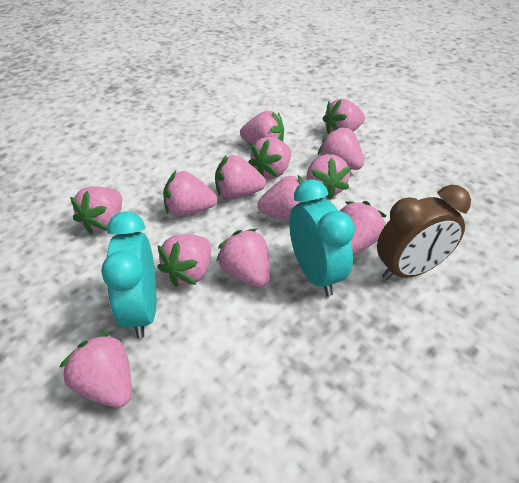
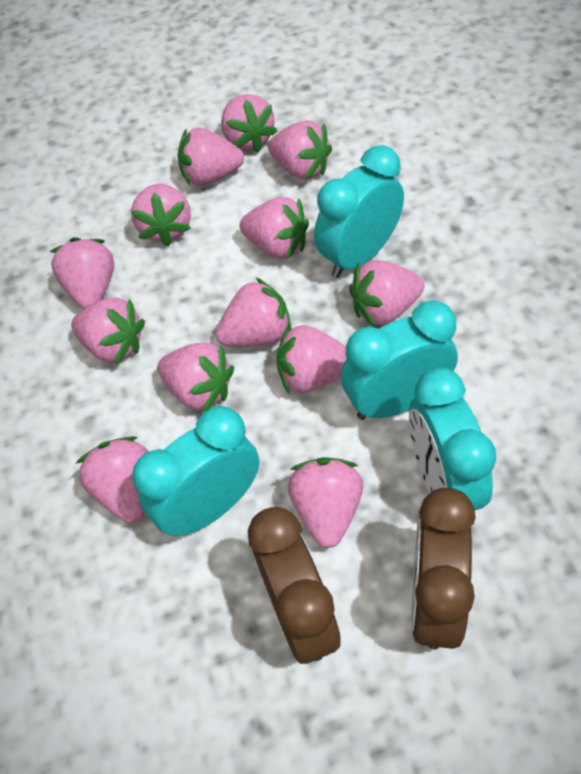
brown clock: [377,185,471,280] = 1 -> [248,507,341,664] [411,488,476,650] = 2
turquoise clock: [101,212,156,338] [289,179,355,296] = 2 -> [132,406,259,536] [314,145,404,278] [341,300,458,420] [409,368,496,510] = 4

